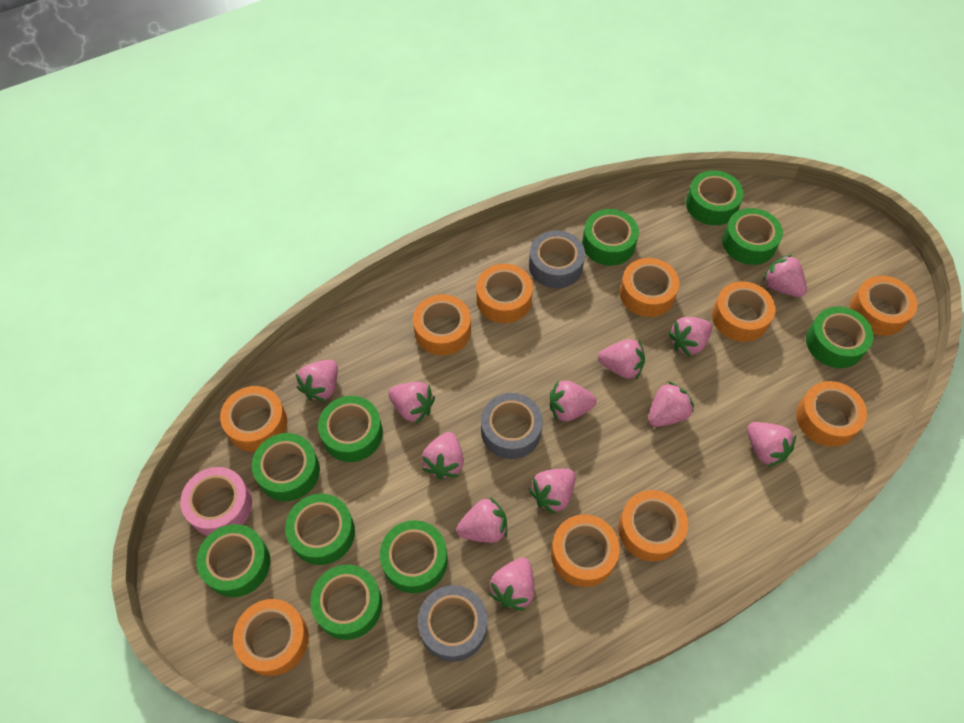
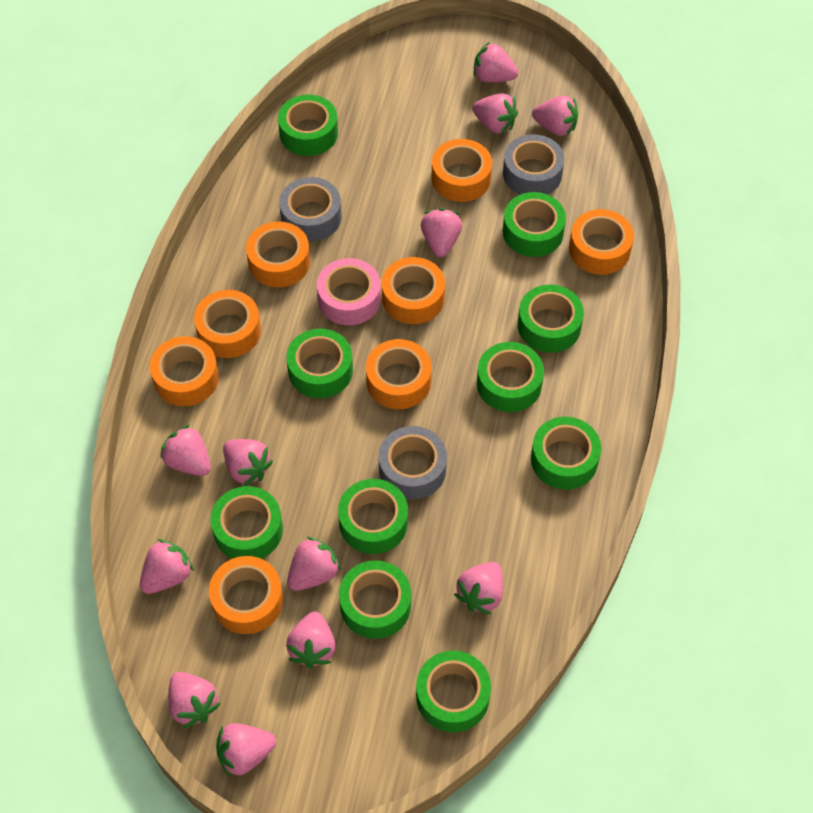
orange tape: [220,386,287,452] [233,599,309,676] [413,294,471,356] [476,264,533,323] [551,514,620,587] [618,490,688,561] [620,258,679,317] [712,281,776,342] [796,381,867,447] [850,276,917,336] = 10 -> [150,336,219,406] [194,290,261,358] [209,556,283,634] [246,221,310,287] [366,339,432,409] [382,257,445,324] [432,139,492,202] [569,209,634,275] = 8

